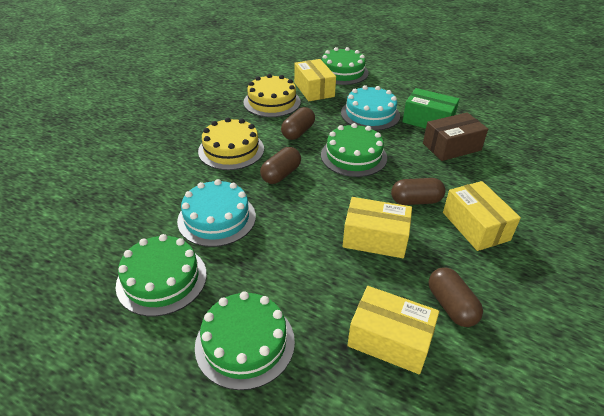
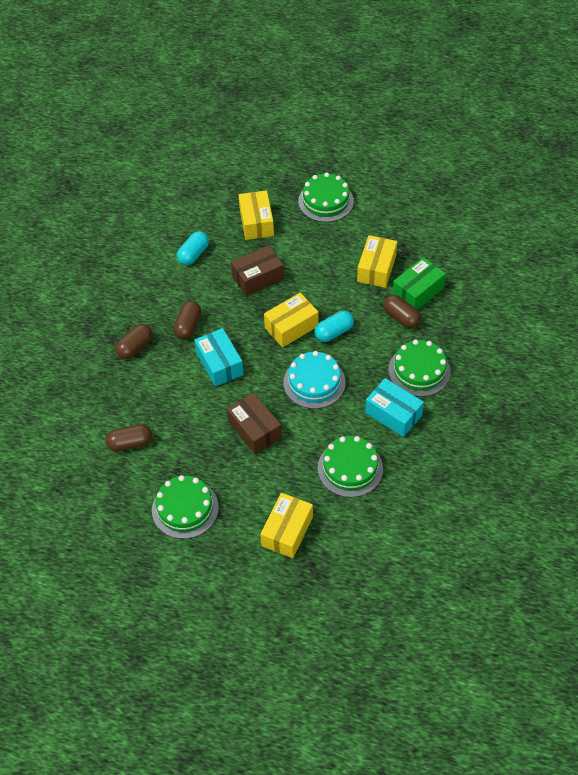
brown box: [423,112,488,161] = 1 -> [227,392,282,454] [231,245,284,296] = 2
turquoise box: none = 0 -> [194,328,244,387] [365,378,424,437] = 2
turquoise cake: [177,179,256,247] [341,85,400,131] = 2 -> [283,351,346,409] = 1
turquoise capsule: none = 0 -> [177,231,209,265] [314,311,354,342] = 2
yellow cake: [198,117,264,170] [244,74,301,117] = 2 -> none = 0

